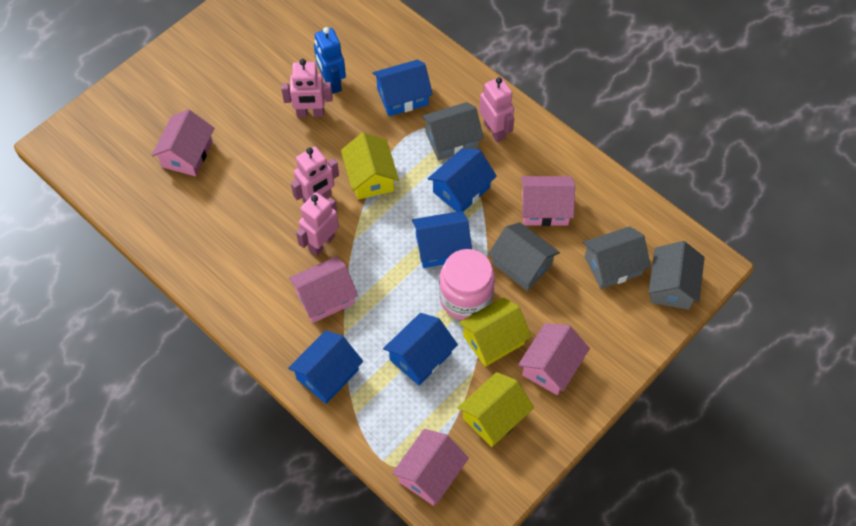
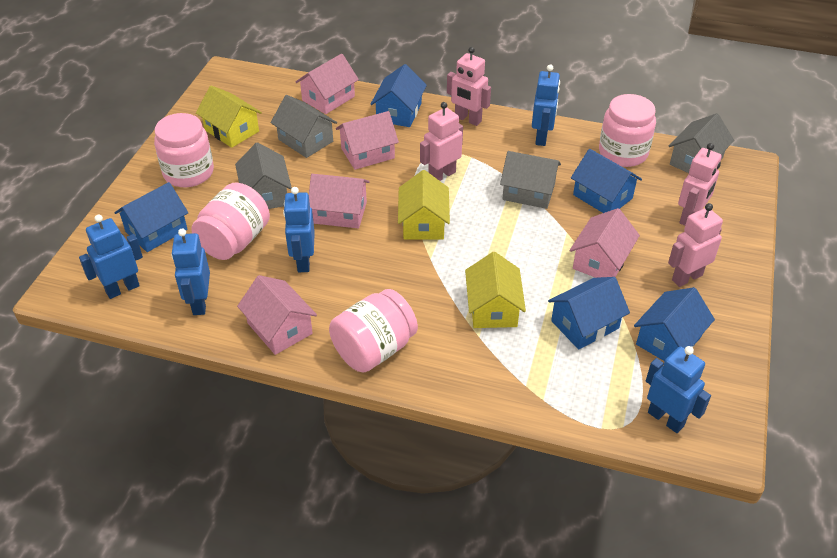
blue robot: [314,27,346,94] = 1 -> [79,215,143,299] [172,229,210,315] [283,187,315,272] [532,64,560,146] [646,346,711,433] = 5
pink jar: [439,249,495,320] = 1 -> [154,113,214,187] [192,182,270,260] [329,289,418,373] [599,94,656,167] = 4

